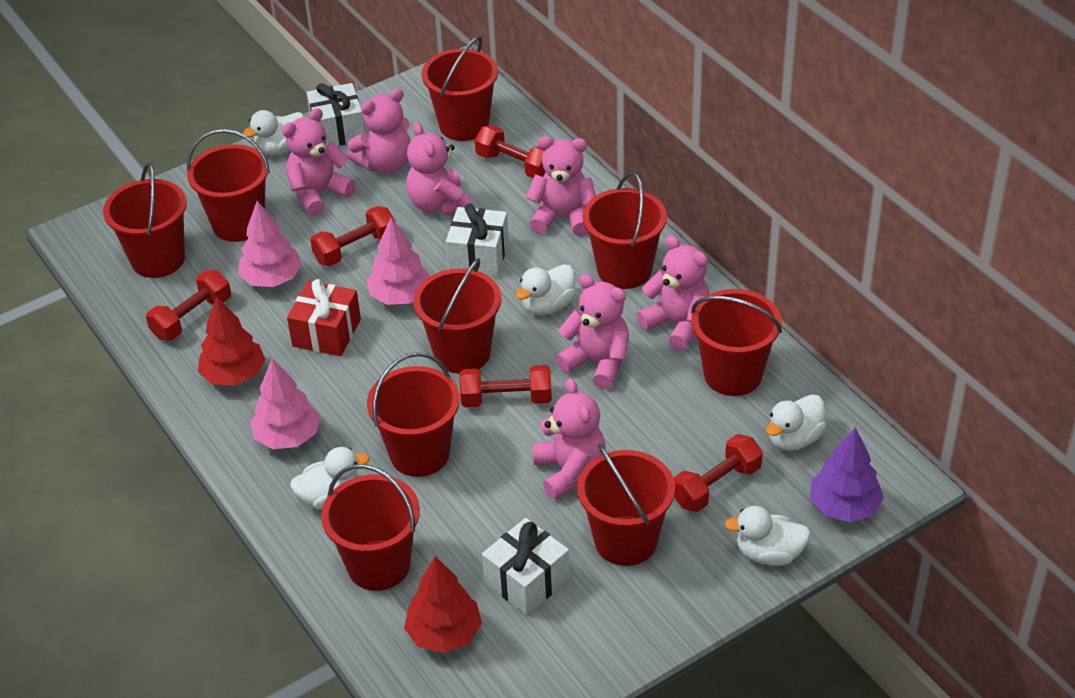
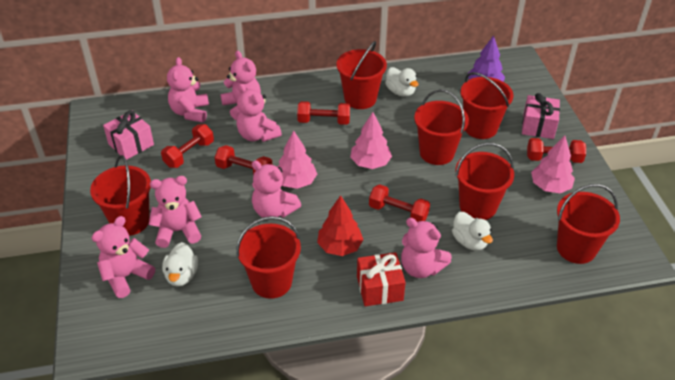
pink gift: none = 0 -> [103,111,154,160] [522,93,560,139] = 2
red bucket: [103,163,187,278] [187,129,270,242] [321,464,420,591] [367,352,460,477] [413,258,501,374] [422,36,498,141] [577,444,675,566] [583,172,667,289] [691,289,782,396] = 9 -> [90,155,151,236] [236,216,301,299] [336,41,387,109] [414,89,469,165] [455,143,514,220] [461,72,513,139] [557,184,620,264] = 7
red tree: [198,296,266,386] [404,556,482,653] = 2 -> [317,195,364,256] = 1
white duck: [243,110,304,155] [290,447,370,510] [515,264,575,315] [724,506,811,566] [766,394,826,451] = 5 -> [162,242,198,287] [385,67,419,97] [452,212,493,251] = 3
white gift: [306,83,365,146] [446,204,509,276] [482,518,570,615] = 3 -> none = 0

